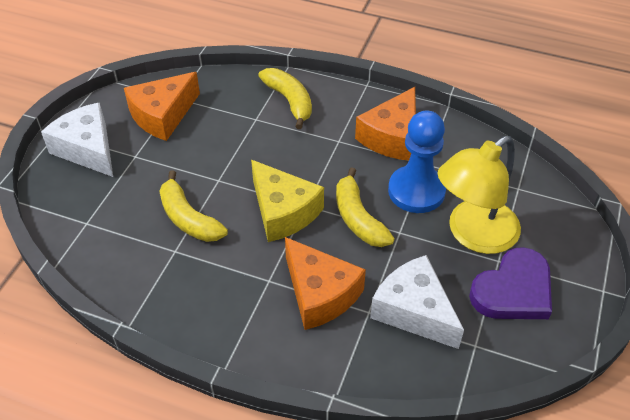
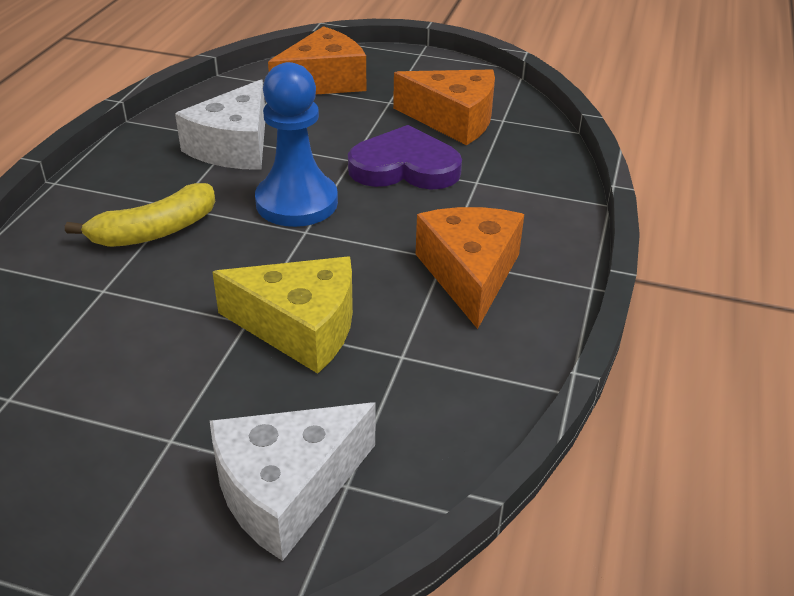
yellow banana: [159,171,228,242] [258,68,312,129] [336,167,395,247] = 3 -> [65,183,215,247] = 1
yellow lamp: [438,136,521,254] = 1 -> none = 0

